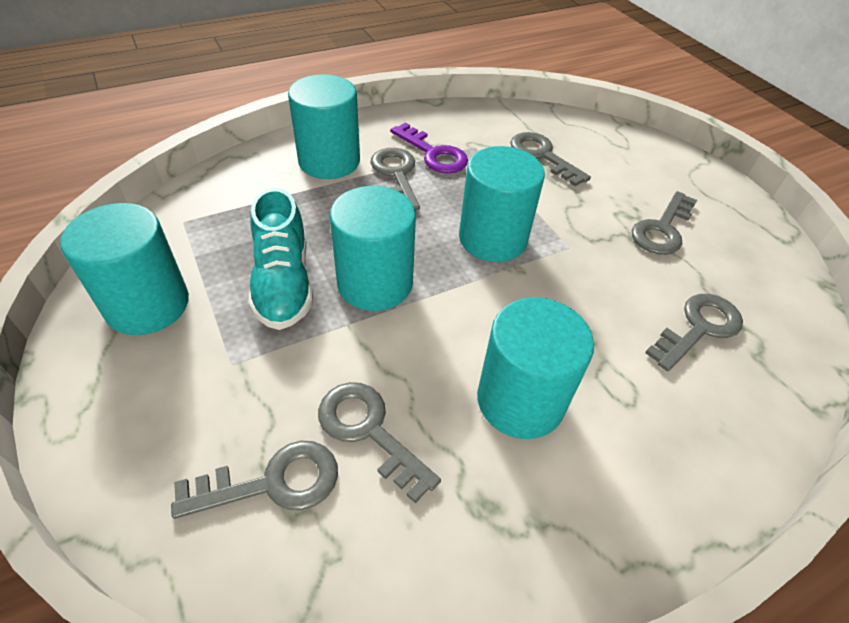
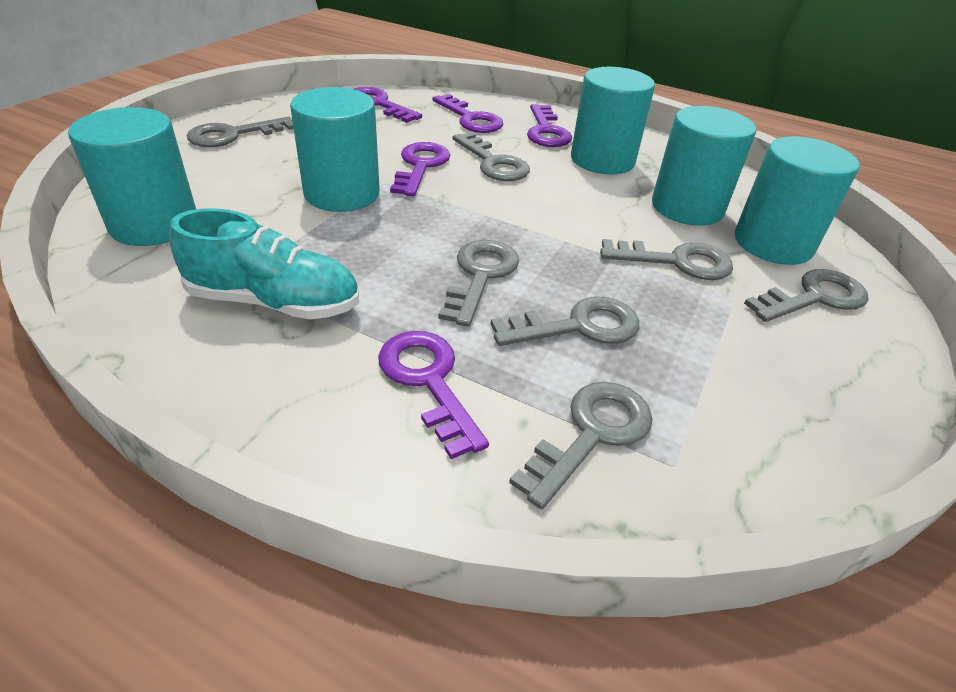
grey key: [171,441,338,519] [318,382,441,503] [370,148,420,210] [510,132,591,186] [632,191,697,255] [645,294,743,372] = 6 -> [187,117,294,147] [439,240,519,327] [453,132,530,181] [491,296,639,346] [509,382,653,509] [600,239,733,280] [744,269,868,322] = 7
purple key: [390,122,468,173] = 1 -> [354,87,422,123] [378,331,489,459] [390,142,450,197] [433,94,503,133] [527,104,572,147] = 5

